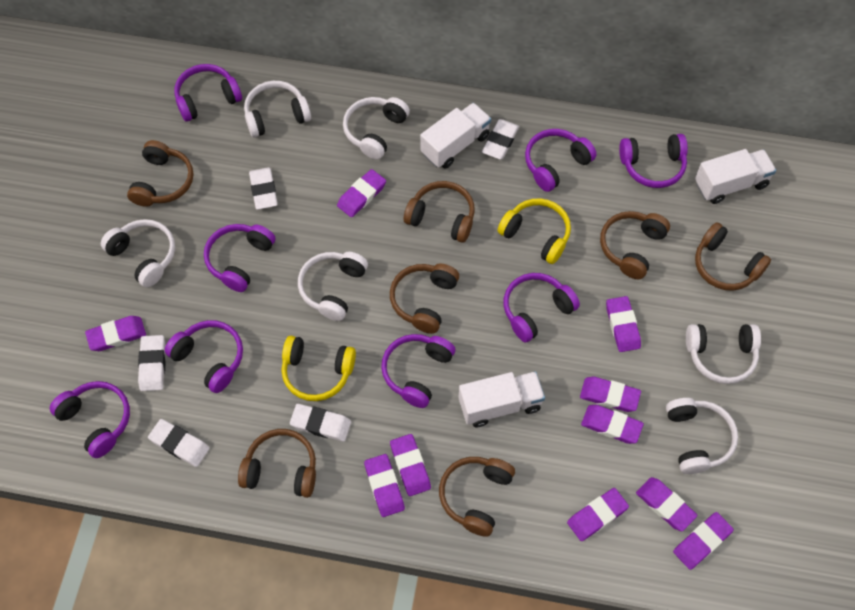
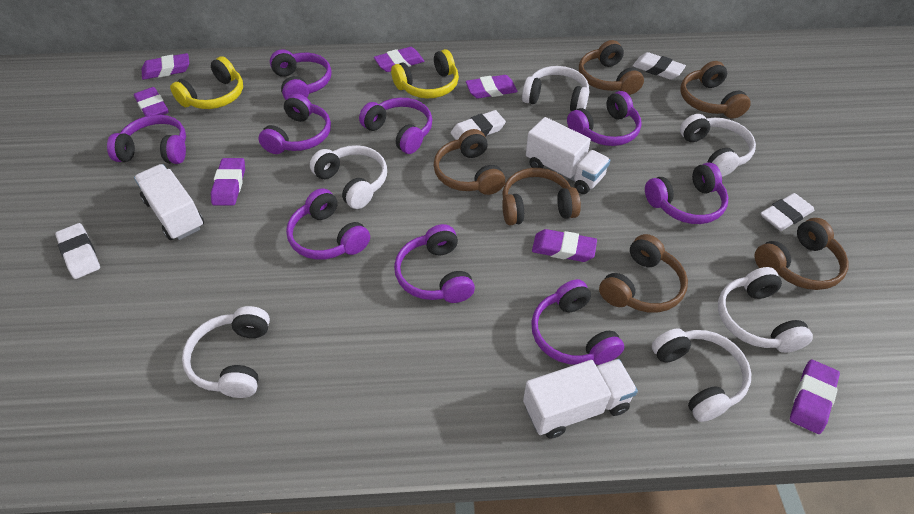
brown headphones: [127,140,193,207] [238,429,316,498] [390,264,459,334] [404,181,475,243] [439,457,515,537] [600,211,670,279] [695,222,771,291] = 7 -> [434,129,505,195] [502,168,581,225] [579,40,644,95] [599,234,688,312] [680,61,751,119] [755,218,849,290] = 6
purple eraser: [85,316,146,351] [337,169,386,217] [364,454,405,517] [390,434,431,496] [567,488,629,541] [580,377,641,412] [581,405,644,444] [606,296,641,352] [636,477,697,531] [673,512,734,570] = 10 -> [134,87,169,116] [142,53,189,80] [211,158,245,205] [374,47,424,72] [466,75,518,98] [532,229,597,262] [790,360,840,434] = 7
purple headphones: [50,381,130,458] [165,320,243,393] [174,64,242,122] [204,224,275,292] [381,334,455,408] [504,273,580,342] [525,129,596,192] [619,134,688,188] = 8 -> [107,115,186,164] [258,93,331,154] [270,49,332,100] [286,188,370,260] [359,98,432,154] [394,224,475,303] [531,279,624,365] [567,91,642,146] [645,163,728,224] = 9
white eraser: [138,335,166,391] [148,419,210,467] [249,167,278,210] [290,404,351,442] [482,119,519,160] = 5 -> [55,223,100,279] [451,110,506,140] [633,52,686,80] [760,193,814,231] = 4

